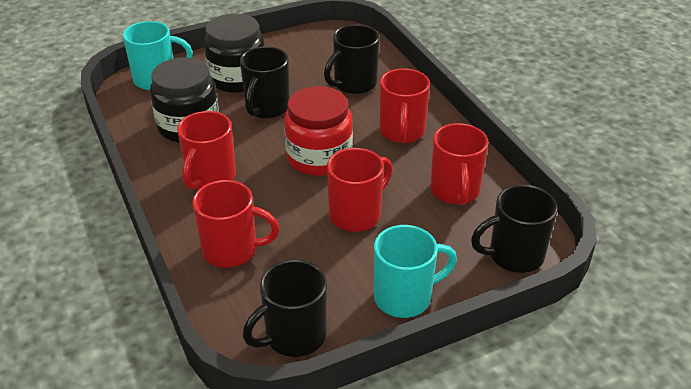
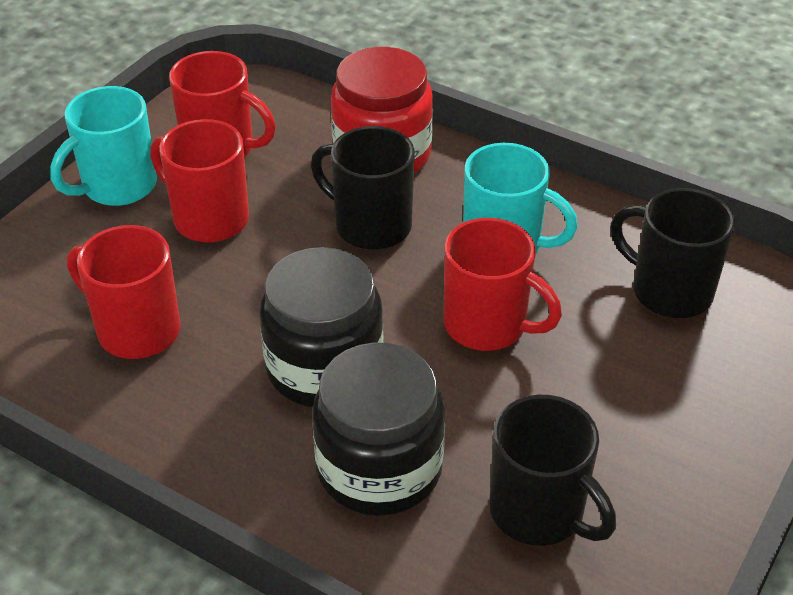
black mug: [240,46,290,119] [243,260,327,357] [324,25,379,94] [471,184,558,273] = 4 -> [311,126,415,250] [490,395,616,546] [611,188,735,318] = 3
red mug: [177,111,236,190] [192,180,279,268] [327,148,392,232] [379,68,430,143] [430,123,488,205] = 5 -> [67,225,181,359] [150,119,249,242] [169,51,276,157] [444,218,562,351] = 4

